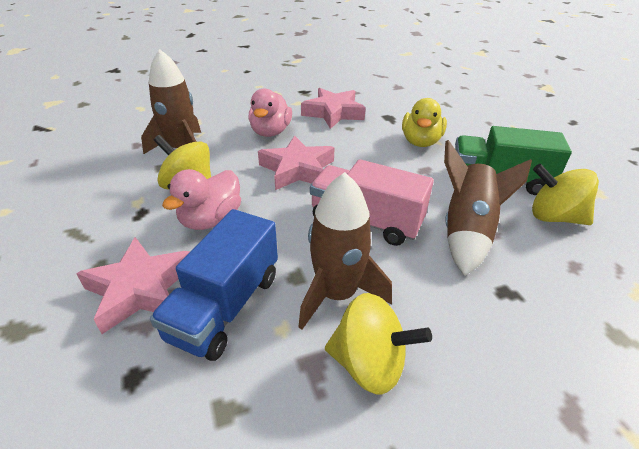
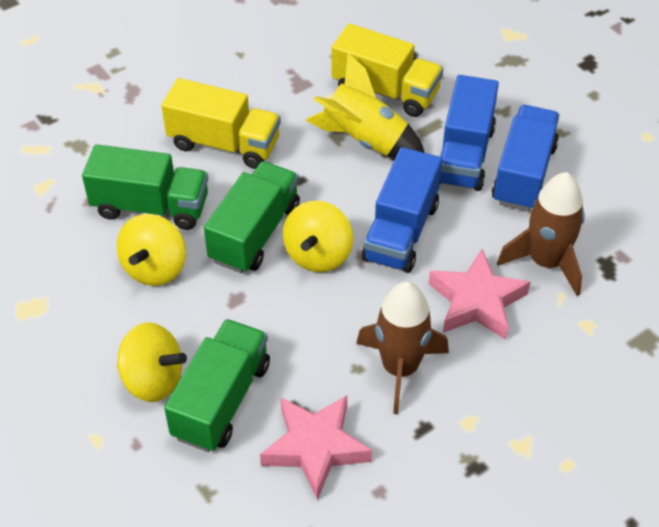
blue truck: [150,209,278,361] = 1 -> [362,147,442,273] [440,75,499,191] [492,105,560,211] = 3
brown rocket: [141,49,201,155] [298,172,392,330] [444,140,532,276] = 3 -> [356,281,449,414] [497,172,585,296] = 2
green truck: [455,126,572,195] = 1 -> [82,144,208,230] [164,319,270,452] [204,161,300,273] = 3
pink duck: [162,169,241,230] [248,88,292,137] = 2 -> none = 0
pink star: [76,237,190,334] [258,136,335,190] [301,88,366,129] = 3 -> [260,395,372,500] [429,249,530,340] = 2
pink truck: [310,159,434,246] = 1 -> none = 0
yellow duck: [402,98,447,147] = 1 -> none = 0
yellow rocket: none = 0 -> [306,53,425,158] = 1
yellow truck: none = 0 -> [161,78,281,169] [331,24,443,117] = 2

